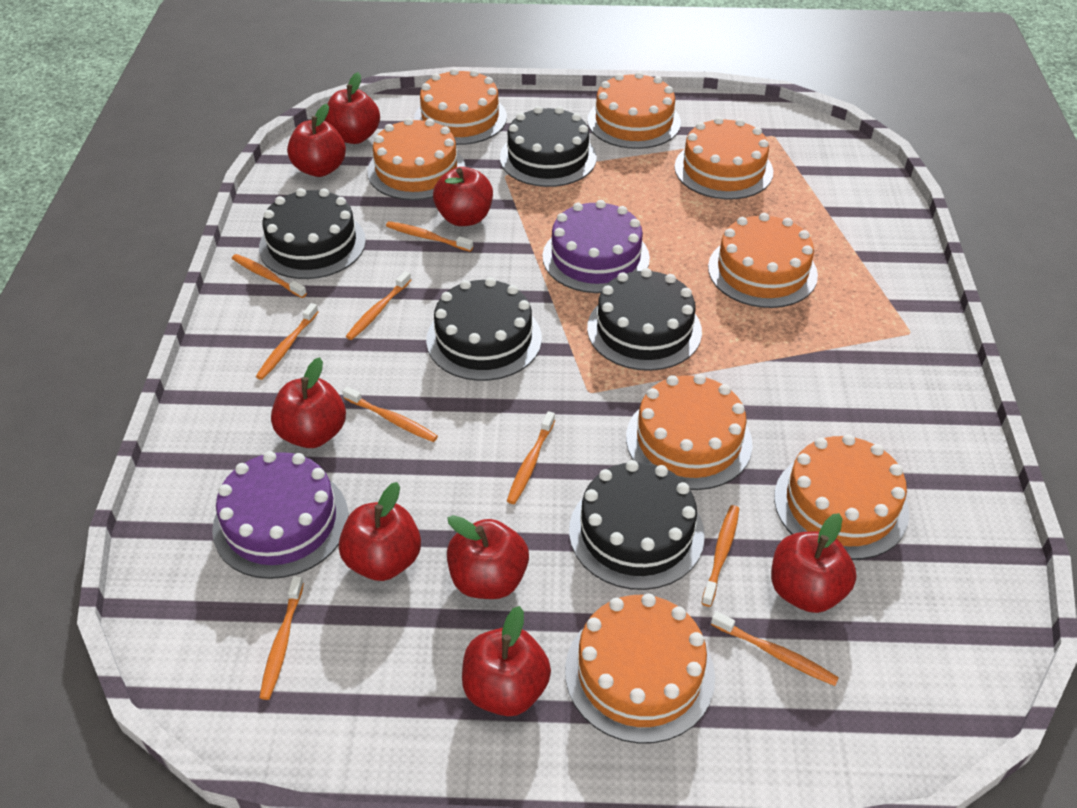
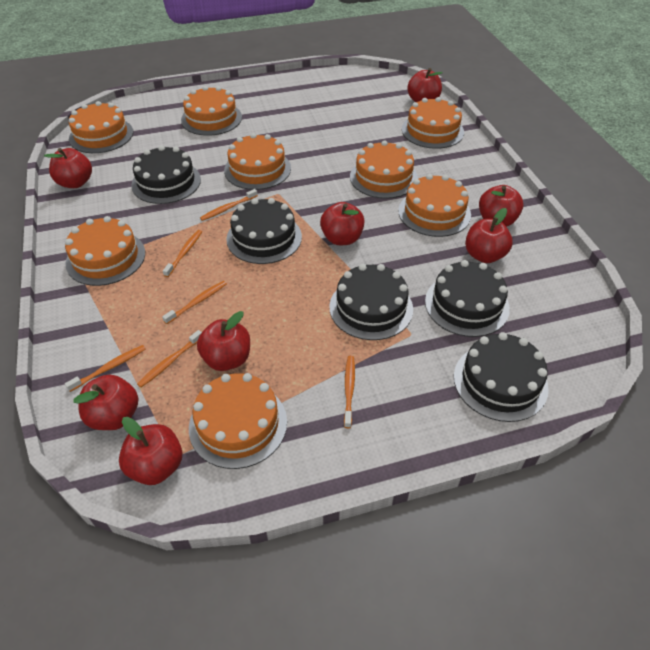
orange toothbrush: [232,254,307,298] [256,303,318,380] [259,576,304,700] [342,386,438,442] [346,271,411,340] [386,221,473,252] [507,411,555,504] [702,505,739,607] [711,611,839,686] = 9 -> [65,345,145,392] [137,330,202,388] [162,281,227,324] [163,230,202,277] [200,189,258,221] [344,356,355,428] = 6
purple cake: [212,451,349,579] [542,200,650,293] = 2 -> none = 0

